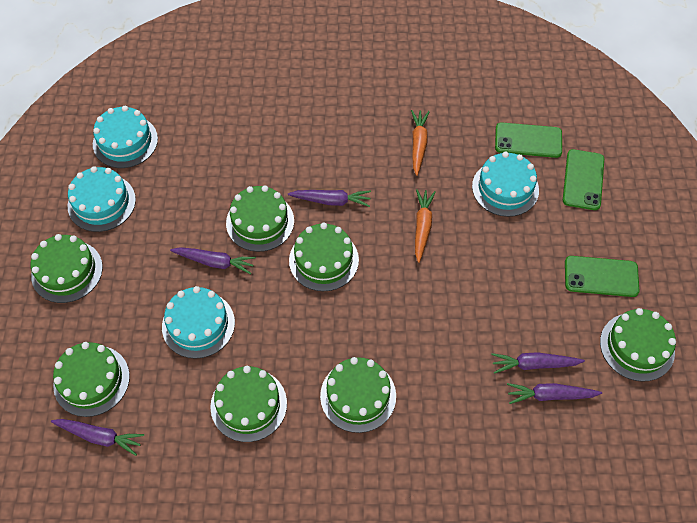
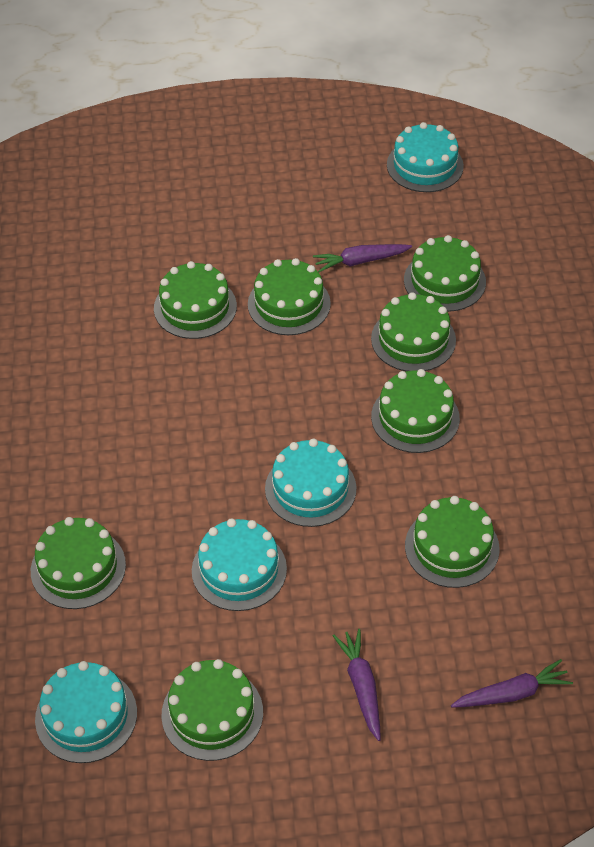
green cake: [31,234,103,303] [53,342,130,417] [210,366,287,442] [226,185,294,252] [289,223,359,291] [320,357,396,433] [600,308,676,382] = 7 -> [31,517,126,609] [154,261,237,339] [161,659,263,761] [248,258,331,335] [371,292,456,371] [371,369,460,453] [404,235,486,312] [405,496,500,588] = 8
green phone: [495,122,562,158] [563,149,604,210] [565,256,640,297] = 3 -> none = 0
orange carrot: [411,110,430,176] [415,189,436,263] = 2 -> none = 0
purple carrot: [51,419,144,456] [170,247,256,275] [288,190,371,207] [491,352,585,374] [507,383,602,404] = 5 -> [313,244,412,272] [333,629,381,741] [451,659,573,708] = 3

